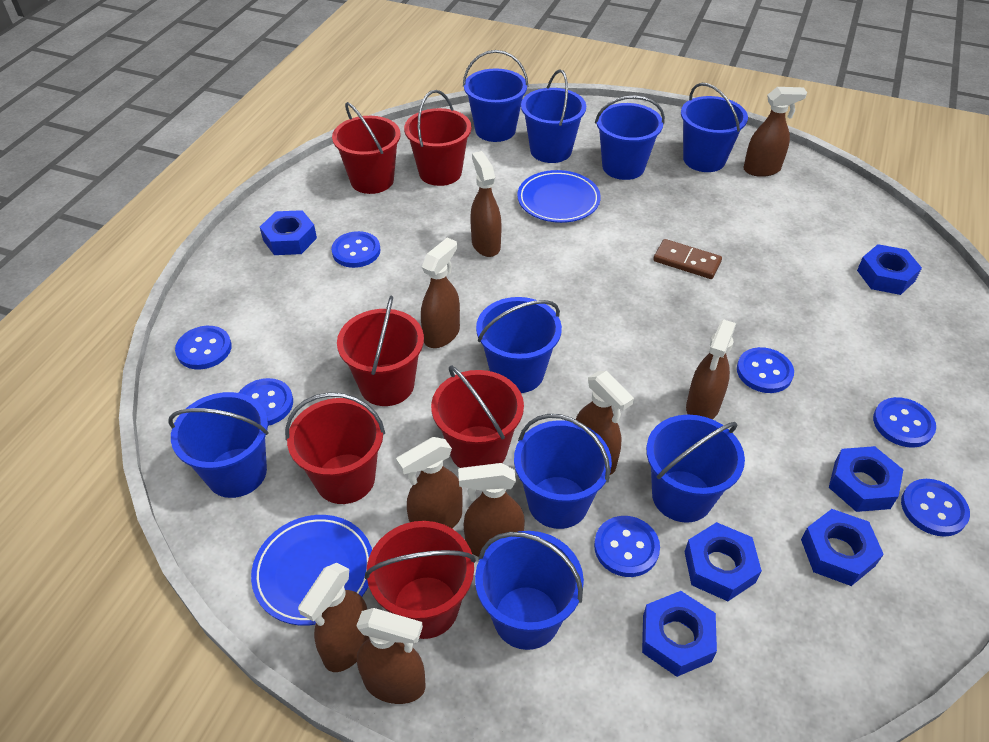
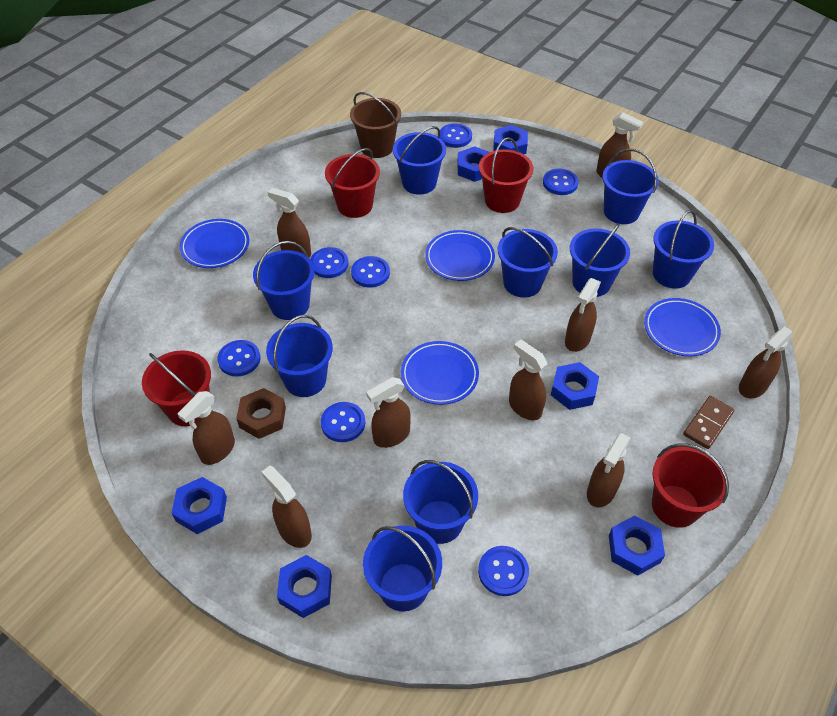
blue plate: [251,515,372,625] [517,170,601,223] = 2 -> [180,219,249,268] [401,341,479,405] [425,230,495,281] [644,298,721,356] = 4
brown bucket: none = 0 -> [350,92,401,158] = 1
brown nut: none = 0 -> [236,388,286,439] = 1
red bucket: [285,393,385,504] [332,102,400,194] [337,296,424,406] [365,521,476,639] [404,90,471,186] [431,365,524,468] = 6 -> [142,350,211,426] [325,148,380,218] [479,137,534,213] [652,443,729,528] = 4

